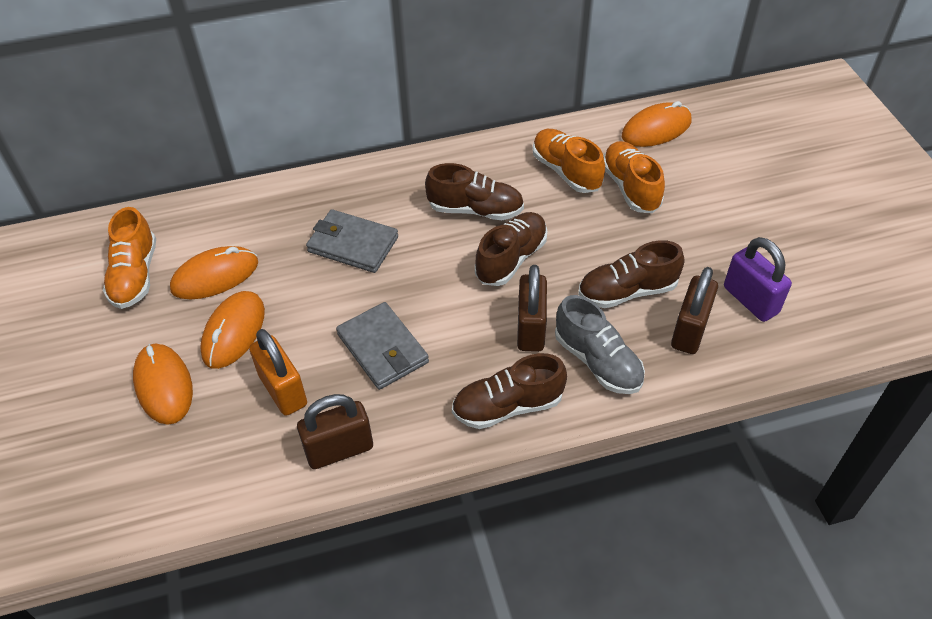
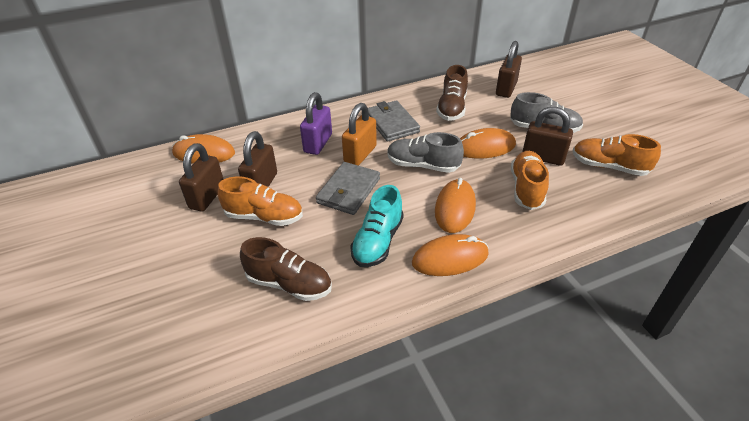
brown padlock: [297,394,373,469] [517,265,547,352] [671,267,718,354] = 3 -> [179,143,223,212] [238,131,277,187] [496,41,522,98] [522,107,573,166] = 4
brown shoe: [425,163,524,220] [452,353,567,429] [475,212,547,286] [578,240,684,308] = 4 -> [240,237,332,301] [436,65,468,121] = 2
grey shoe: [555,295,645,394] = 1 -> [387,132,464,173] [510,92,583,133] = 2
turquoise shoe: none = 0 -> [350,185,404,267] = 1

